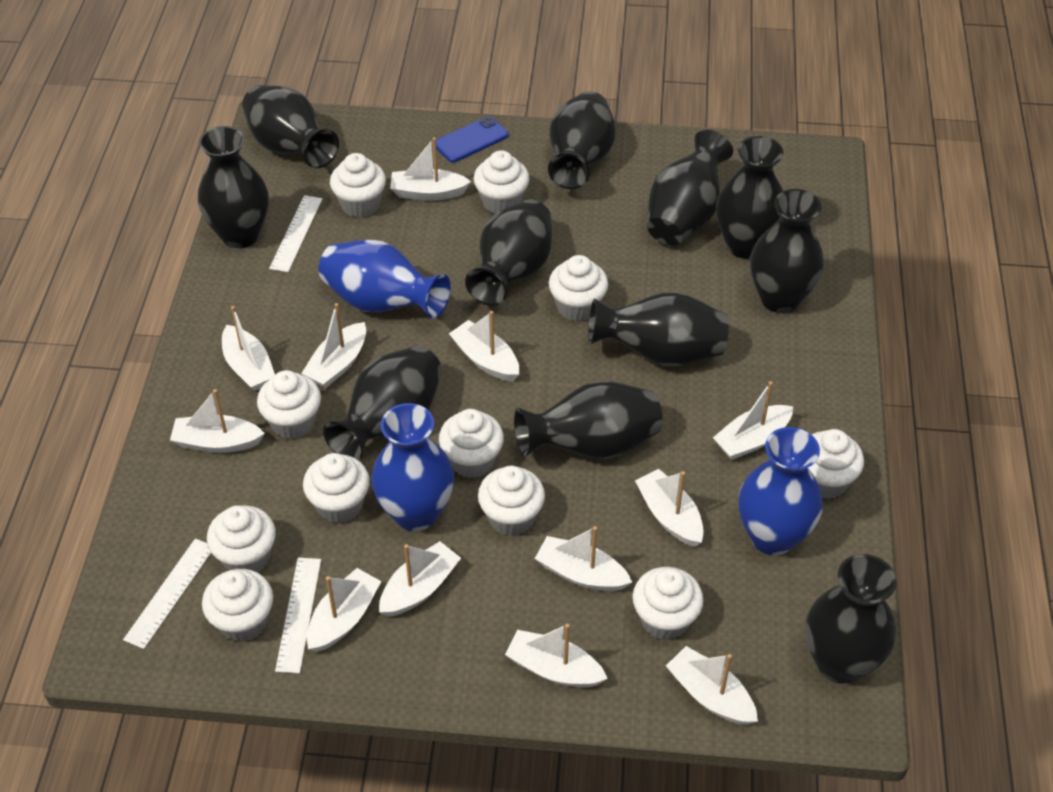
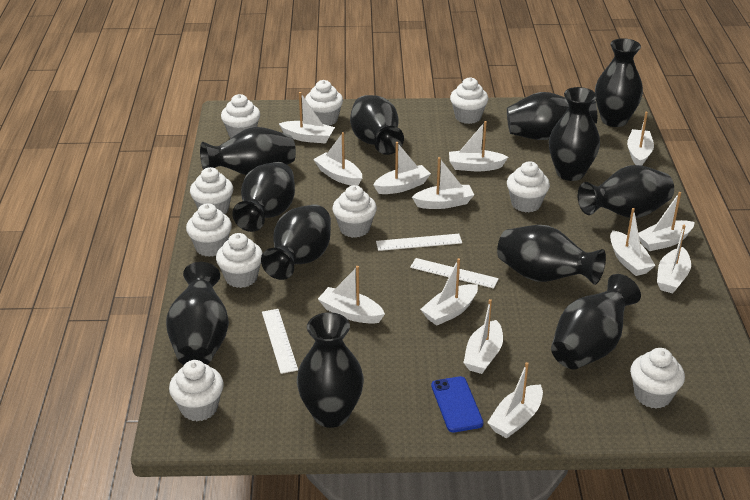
black vase: [198,126,269,248] [242,85,339,168] [323,346,442,461] [465,199,552,306] [514,381,662,459] [548,91,616,189] [588,292,729,366] [647,130,733,245] [716,136,784,259] [750,189,824,313] [805,554,896,684] = 11 -> [166,262,229,365] [200,127,296,175] [232,162,295,232] [261,204,331,280] [297,312,364,428] [350,95,404,155] [497,225,606,285] [507,92,597,140] [549,87,600,181] [551,274,641,369] [578,165,674,218] [595,38,643,127] = 12
blue vase: [319,240,451,318] [371,403,454,531] [738,427,823,556] = 3 -> none = 0
white boat: [170,389,265,453] [222,306,275,391] [301,303,366,388] [307,568,382,652] [379,541,461,617] [390,137,471,201] [449,311,519,382] [505,624,608,688] [535,526,632,591] [635,469,704,547] [666,646,758,725] [713,381,793,460] = 12 -> [278,92,335,144] [313,132,362,186] [318,266,385,324] [373,142,431,194] [412,157,474,209] [420,258,478,326] [449,121,508,172] [463,299,503,374] [487,362,543,438] [610,208,656,276] [627,112,654,166] [638,192,695,251] [657,225,691,294] = 13
white cupcake: [202,569,273,642] [207,505,276,572] [257,370,321,439] [303,453,370,523] [330,153,386,218] [439,409,504,478] [473,150,530,214] [478,466,545,536] [549,255,608,322] [632,567,704,640] [808,429,864,499] = 11 -> [169,360,224,421] [186,203,232,257] [190,167,233,214] [216,233,263,288] [221,94,260,138] [305,80,343,126] [332,185,377,238] [450,77,488,124] [507,161,550,213] [630,348,685,409] = 10

